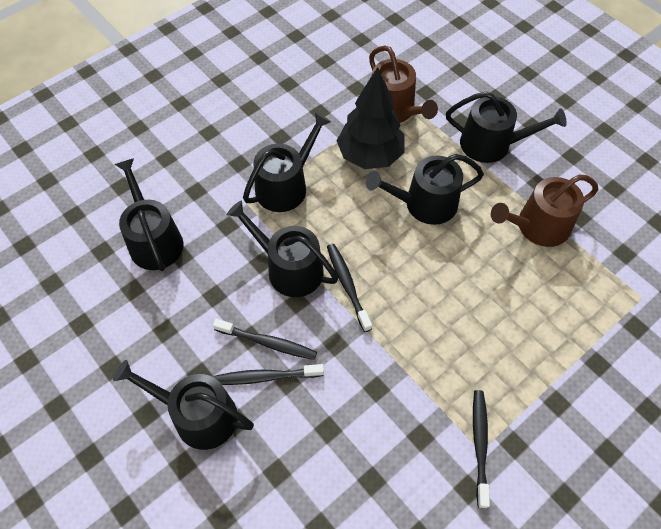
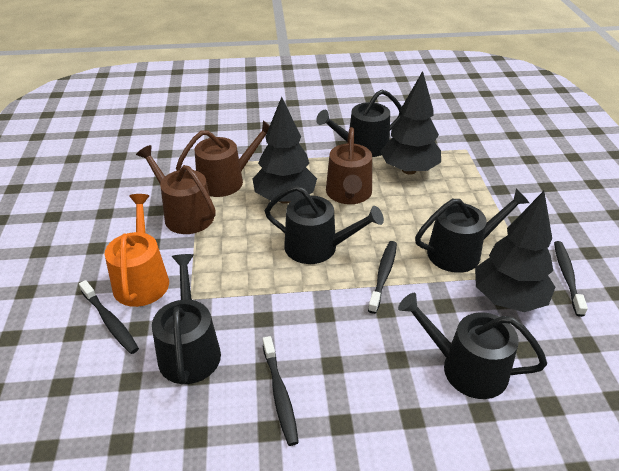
black tree: [337,67,405,169] = 1 -> [253,97,317,204] [380,71,441,175] [475,191,556,312] = 3
black watering can: [113,360,254,450] [115,158,184,271] [227,201,338,297] [243,112,331,212] [366,154,484,225] [446,92,567,163] = 6 -> [152,254,221,385] [265,185,384,264] [316,89,403,157] [398,293,547,399] [415,189,529,273] = 5
brown watering can: [369,45,438,123] [491,175,598,247] = 2 -> [136,145,216,234] [176,120,270,197] [326,127,372,204] = 3
orange watering can: none = 0 -> [105,194,169,307] = 1

